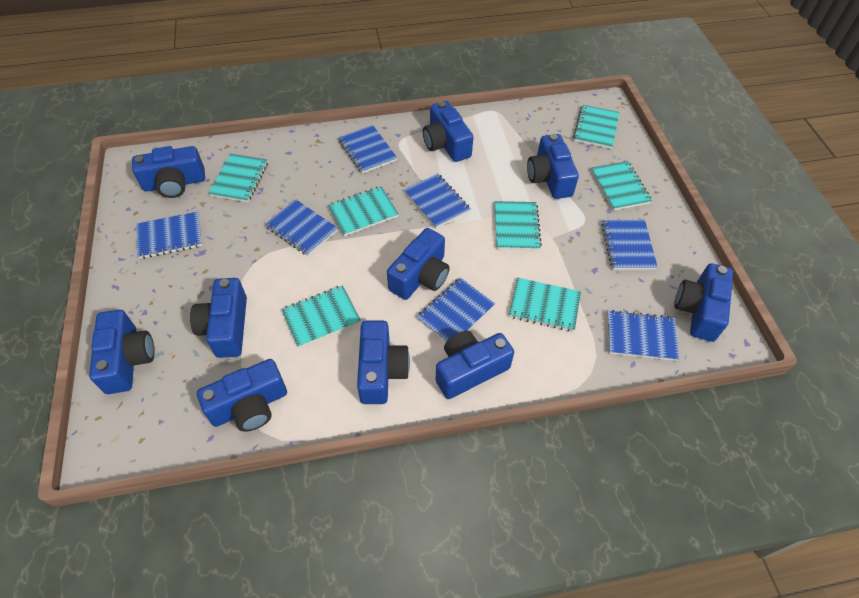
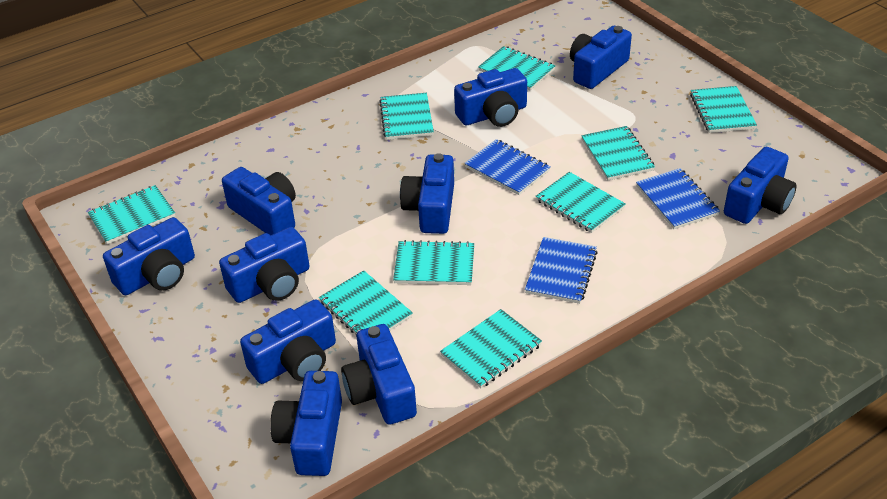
blue notebook: [136,212,202,259] [265,199,338,256] [338,125,397,174] [404,173,471,228] [416,277,495,342] [601,220,658,270] [607,310,680,361] = 7 -> [464,139,551,195] [525,237,598,304] [636,168,720,229] = 3
turquoise notebook: [208,154,268,202] [281,285,361,348] [328,186,398,236] [494,201,542,250] [509,278,581,331] [573,105,619,149] [591,161,652,211] = 7 -> [88,185,175,244] [319,270,413,337] [379,93,434,140] [393,240,474,285] [440,309,542,388] [478,46,555,91] [536,172,625,233] [581,126,655,180] [690,86,757,133] = 9

